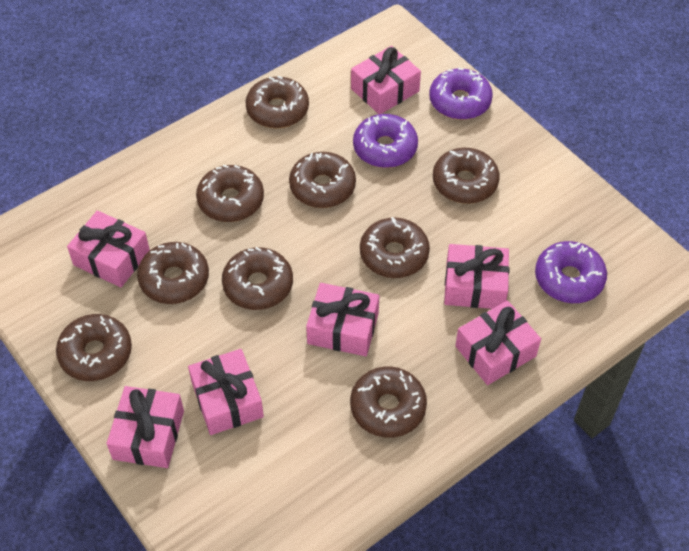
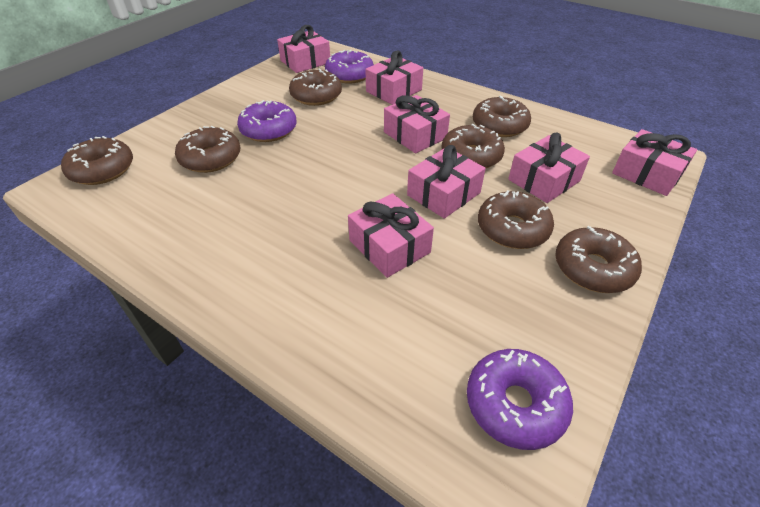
brown donut: [56,314,132,381] [137,242,209,304] [196,165,264,222] [222,247,293,310] [245,76,309,128] [289,152,356,208] [350,366,427,438] [360,217,430,278] [433,147,499,204] = 9 -> [61,136,133,185] [175,126,240,173] [289,68,342,106] [442,124,505,168] [473,96,531,137] [478,190,554,249] [555,226,642,293] = 7

